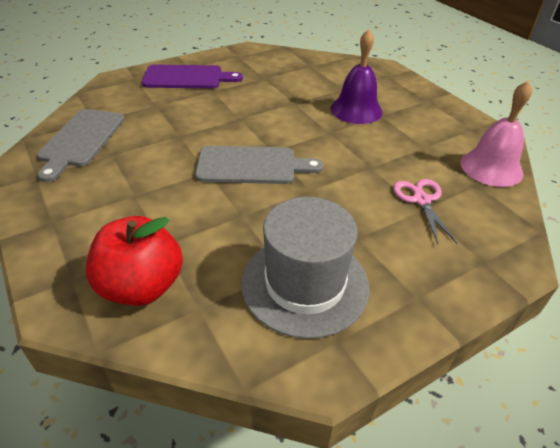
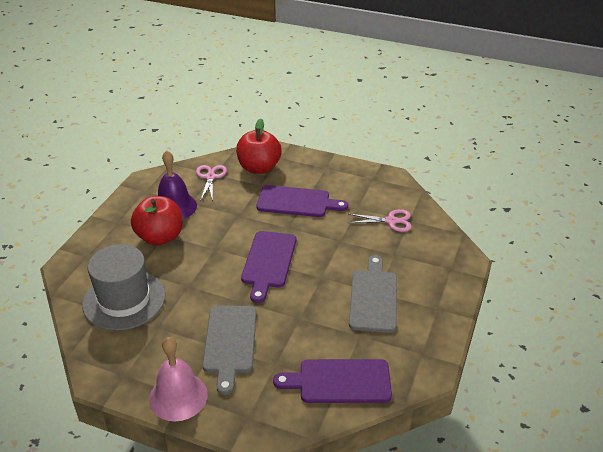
pink scissors: [393,179,458,244] = 1 -> [196,165,227,201] [348,209,412,232] = 2
purple cutting board: [142,64,243,89] = 1 -> [241,231,296,303] [257,185,348,217] [273,359,392,403] = 3
red apple: [86,216,183,306] = 1 -> [131,196,183,246] [236,118,282,174] = 2

